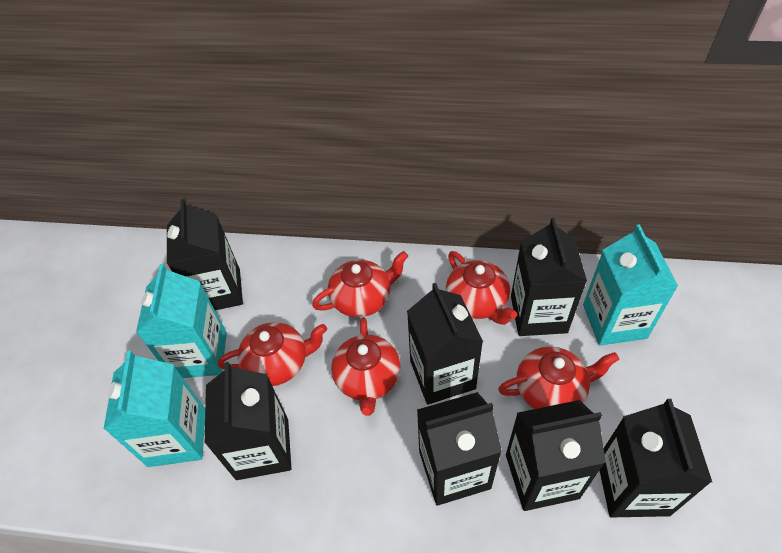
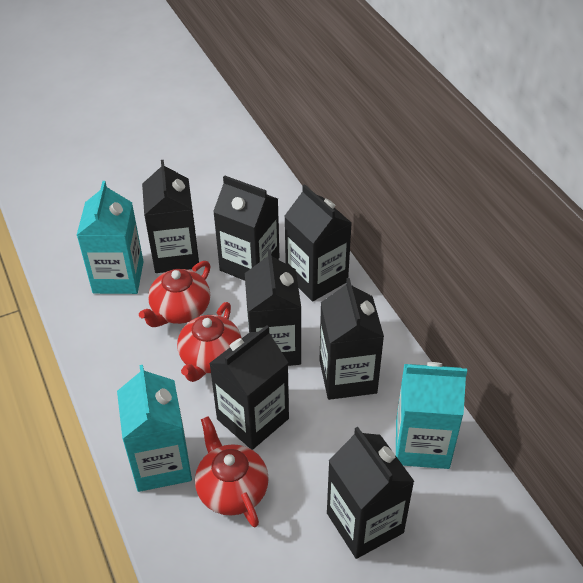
red teapot: [218,322,327,386] [312,251,408,317] [331,317,400,416] [446,251,517,325] [498,346,619,409] = 5 -> [139,261,211,327] [177,302,241,382] [195,416,269,527] = 3

